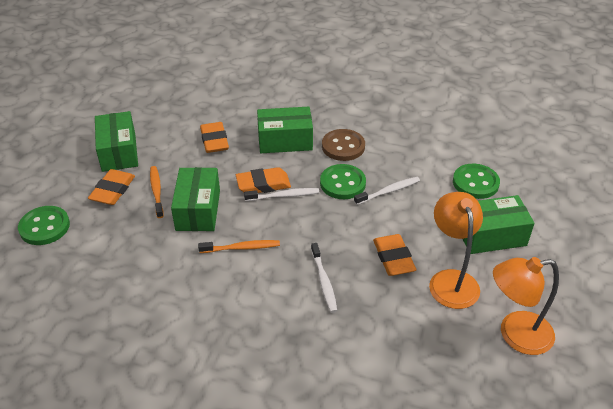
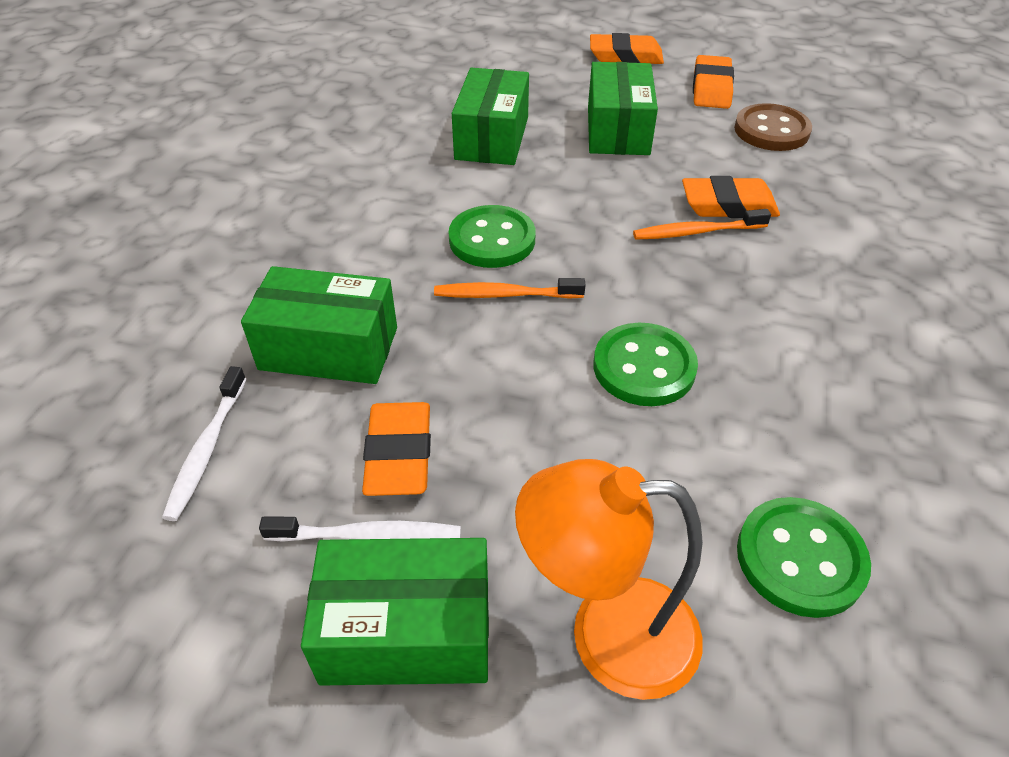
orange lamp: [429,192,483,309] [493,257,559,355] = 2 -> [515,459,703,700] = 1
white toothbrush: [244,188,319,201] [311,243,337,313] [354,177,420,205] = 3 -> [162,366,246,521] [259,517,461,542] = 2

